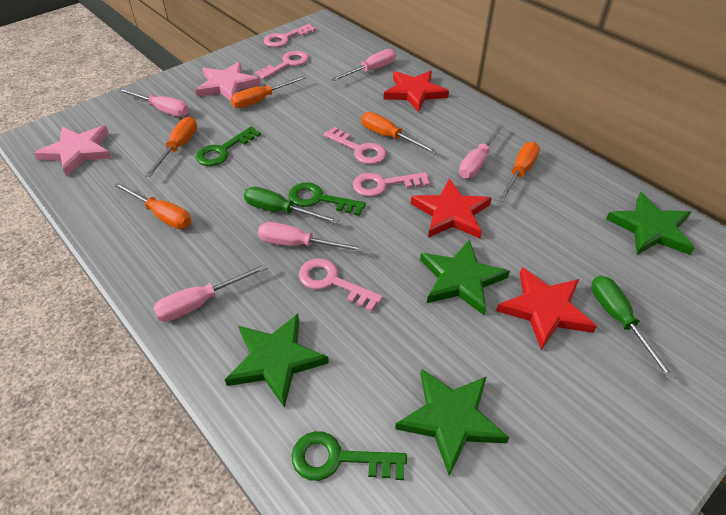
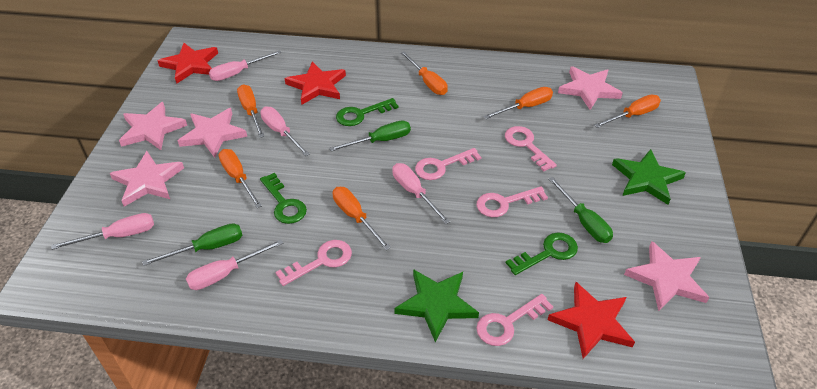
green screwdriver: [244,187,339,224] [591,275,675,380] = 2 -> [142,223,242,266] [329,120,411,151] [549,177,613,243] = 3
green star: [225,314,329,408] [395,369,509,476] [420,239,510,315] [606,192,695,255] = 4 -> [394,269,479,342] [612,149,686,205] = 2
orange screwdriver: [114,182,191,229] [145,117,197,177] [231,76,306,108] [361,112,437,154] [498,142,540,202] = 5 -> [219,149,262,208] [237,84,265,138] [333,187,391,250] [400,51,448,95] [483,87,553,119] [594,95,661,128] = 6
pink star: [34,126,111,177] [196,62,261,101] = 2 -> [110,151,184,207] [119,102,187,150] [178,108,247,158] [558,66,623,110] [624,241,709,311] = 5

